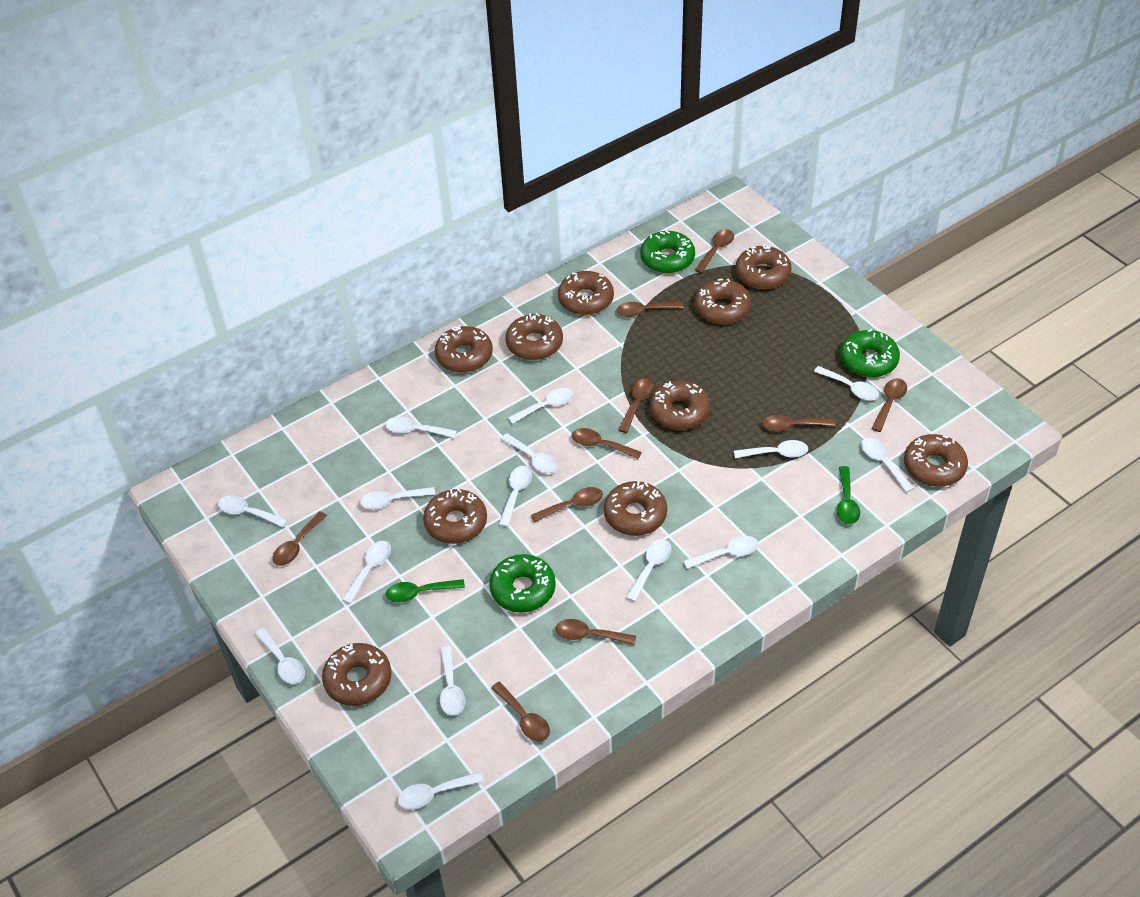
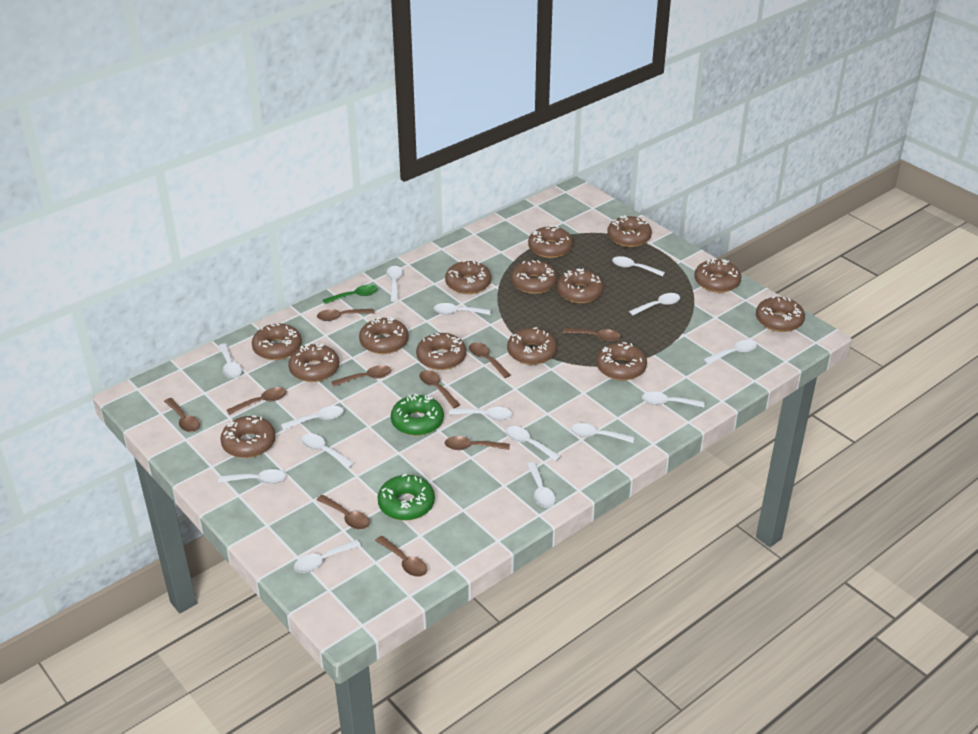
brown donut: [322,643,392,706] [423,488,487,544] [435,326,493,373] [505,313,563,360] [558,271,614,315] [604,481,667,536] [650,381,710,430] [694,279,751,324] [736,245,792,289] [904,434,968,487] = 10 -> [220,415,276,458] [252,323,302,360] [288,343,339,382] [359,317,409,354] [416,333,466,370] [445,260,492,294] [507,327,557,365] [511,260,557,294] [528,226,573,258] [557,268,604,303] [596,342,647,381] [607,215,652,247] [694,258,741,293] [756,296,805,332] = 14
green donut: [489,554,556,612] [640,230,695,273] [840,329,900,377] = 3 -> [378,474,435,521] [391,394,444,436] = 2
green spoon: [386,579,465,602] [837,466,860,524] = 2 -> [323,285,378,304] = 1

